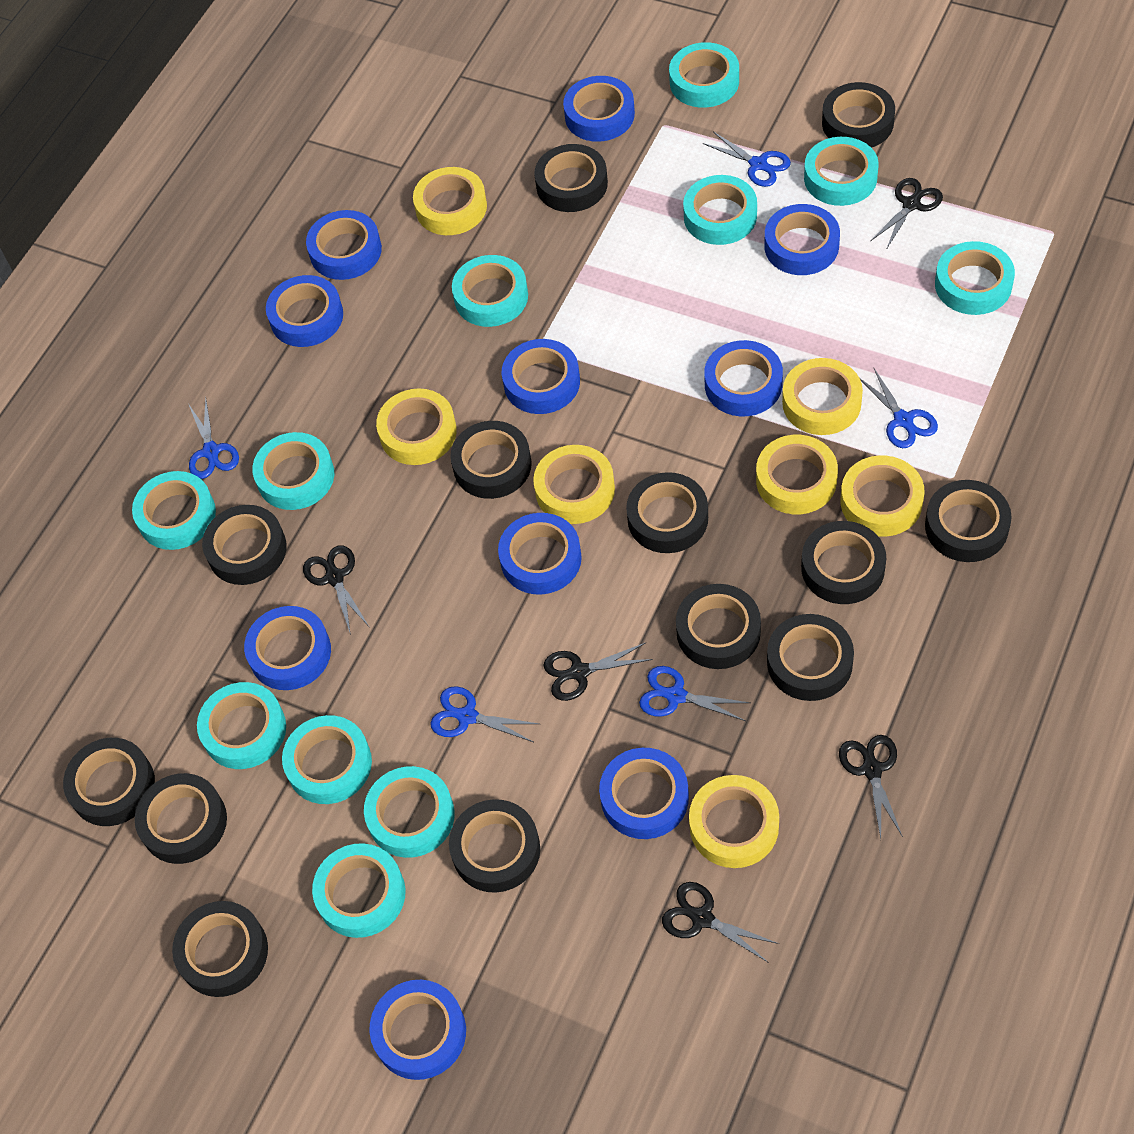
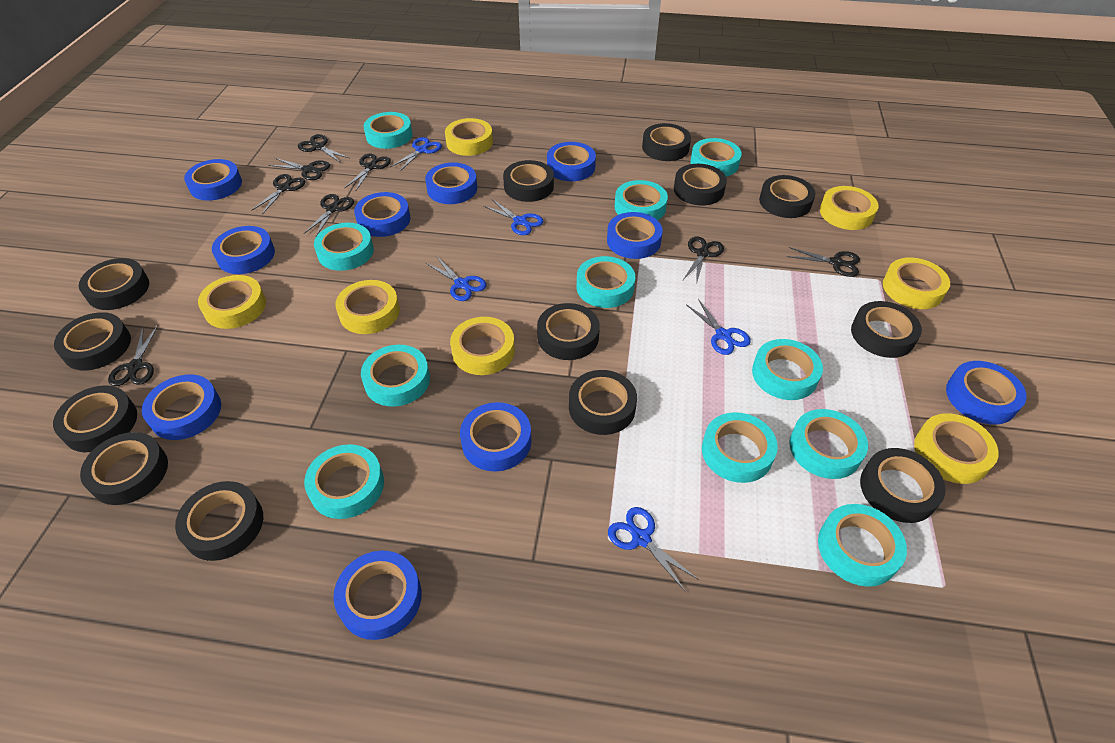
black scissors: [303,545,370,635] [543,642,653,701] [662,882,779,963] [839,735,903,839] [871,178,943,250] = 5 -> [108,325,158,386] [251,174,306,214] [268,158,330,180] [298,134,349,163] [304,194,354,236] [344,154,391,192] [683,237,724,285] [787,247,860,277] = 8

